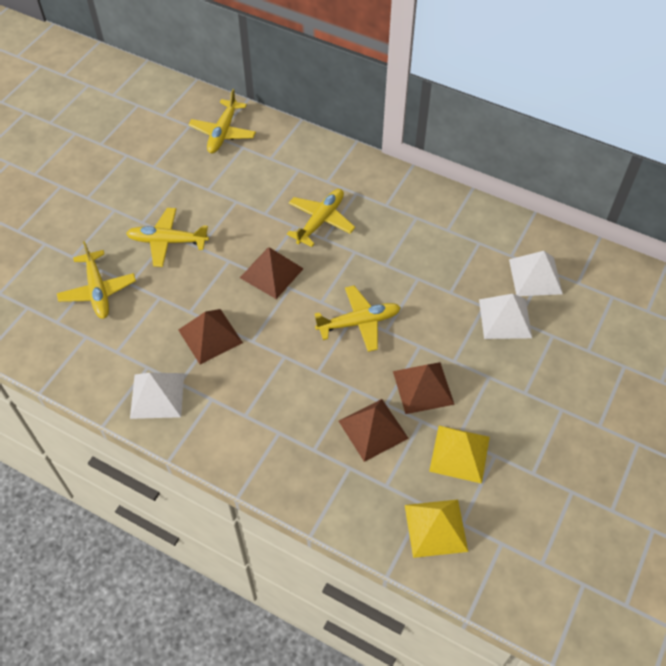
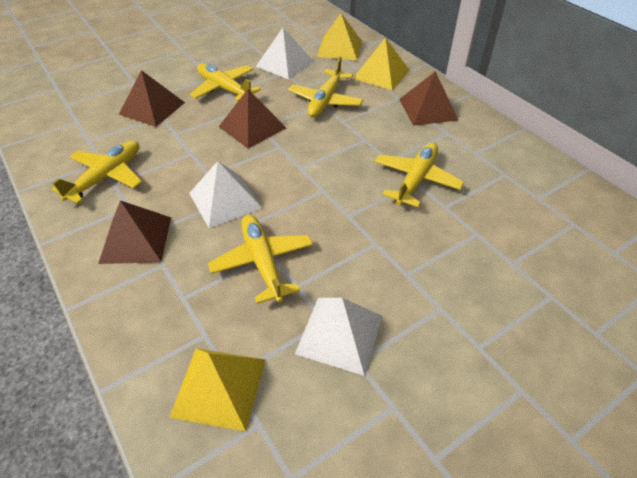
yellow pyramid: [405,499,468,558] [429,426,490,484] = 2 -> [169,348,265,431] [317,13,362,60] [353,37,409,90] = 3

